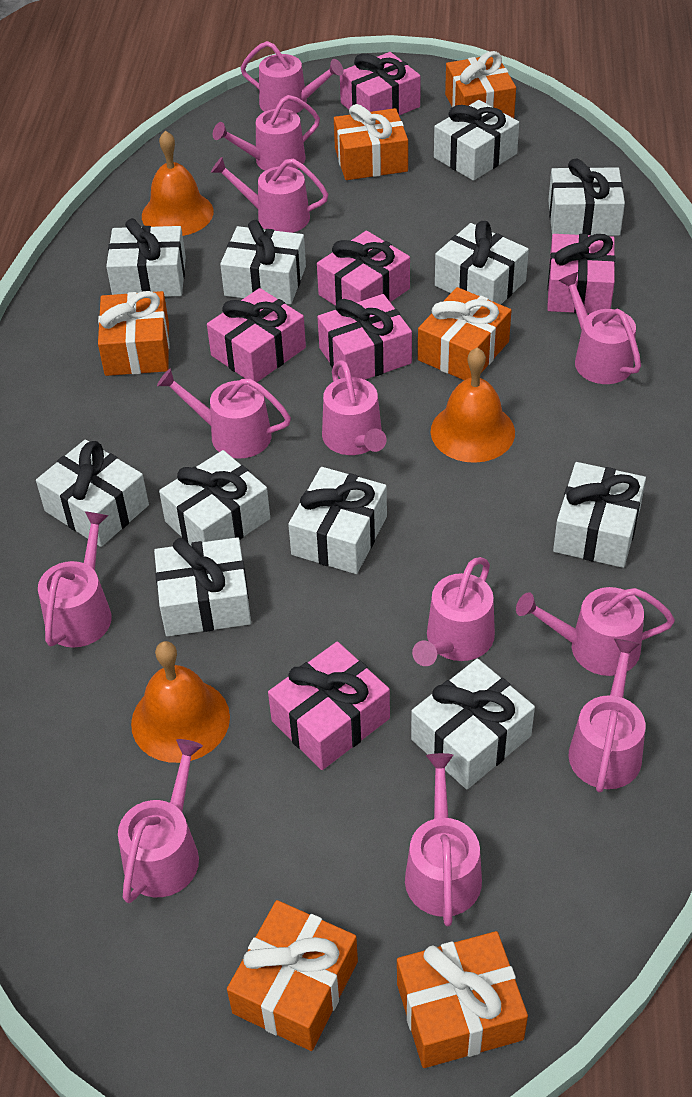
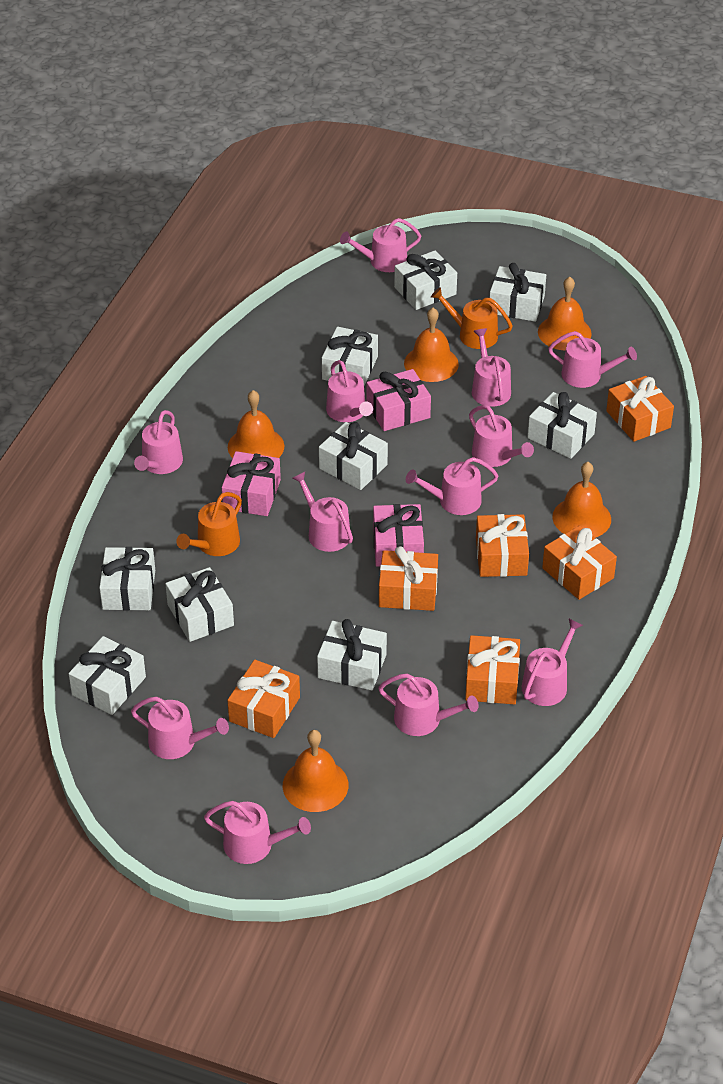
orange bell: [131,641,230,763] [142,130,214,236] [431,347,515,463] = 3 -> [228,390,284,458] [283,730,349,812] [404,308,459,382] [538,277,592,351] [552,462,611,538] = 5
orange watering can: none = 0 -> [176,492,242,556] [431,287,513,349] = 2
pink gift: [207,288,306,382] [268,642,390,770] [317,231,410,306] [318,294,412,380] [340,52,421,115] [547,234,615,313] = 6 -> [222,451,281,516] [367,369,431,431] [373,504,424,567] = 3
white gift: [36,439,149,547] [106,218,186,297] [154,537,251,636] [159,450,270,544] [220,220,306,304] [288,467,387,574] [411,659,535,789] [434,100,519,181] [435,221,529,305] [548,159,625,236] [553,462,646,568] = 11 -> [69,636,146,715] [99,547,155,611] [165,567,234,642] [317,619,387,690] [319,422,388,490] [322,327,378,386] [394,251,457,310] [490,263,546,322] [528,392,597,459] = 9

